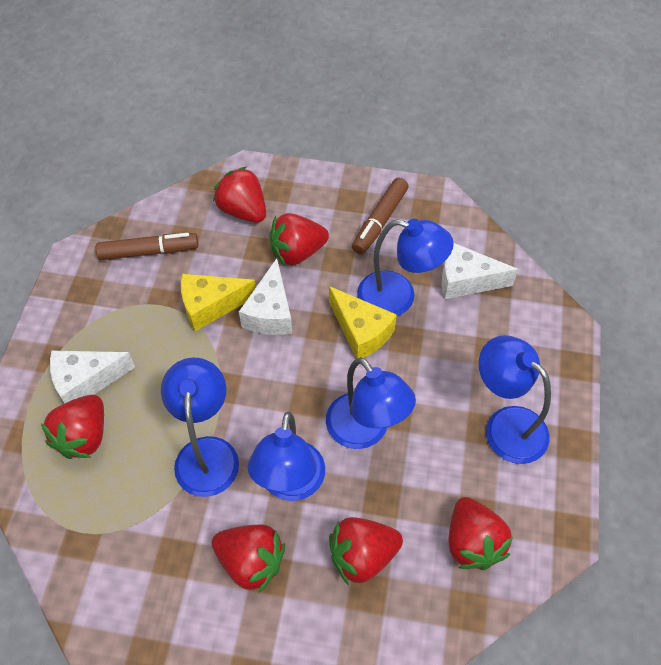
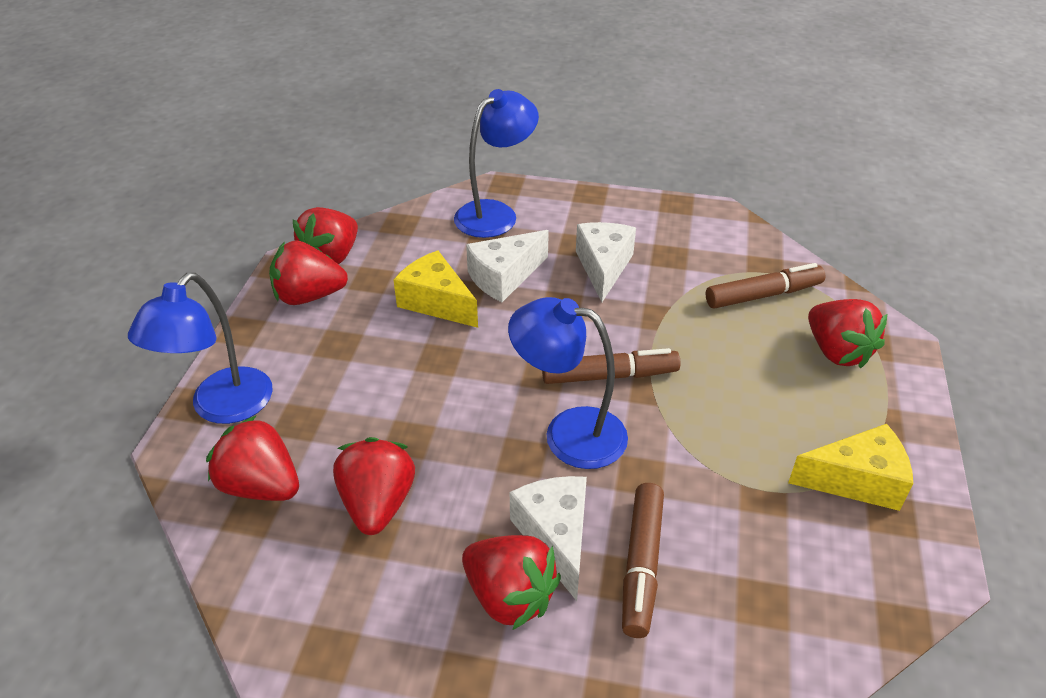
blue lamp: [161,357,239,497] [248,412,325,501] [326,357,416,449] [357,219,454,316] [479,335,551,464] = 5 -> [128,273,273,424] [454,89,539,238] [508,297,628,469] = 3
brown marker: [96,233,198,260] [352,178,409,255] = 2 -> [542,348,681,384] [622,483,664,638] [706,263,826,309] = 3

